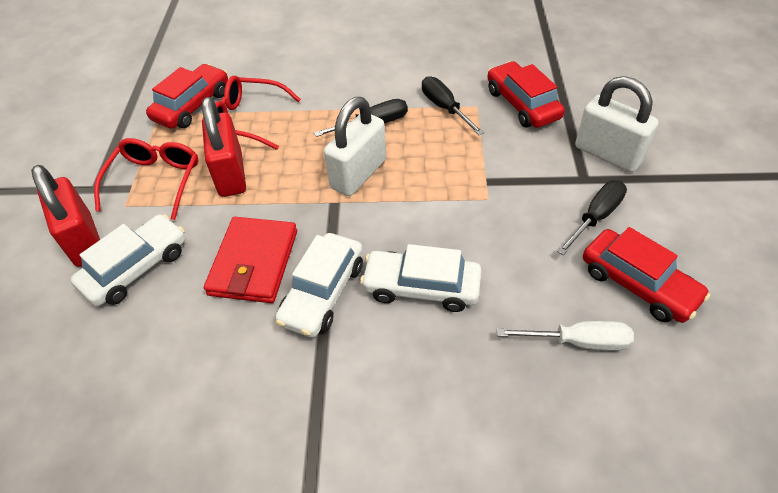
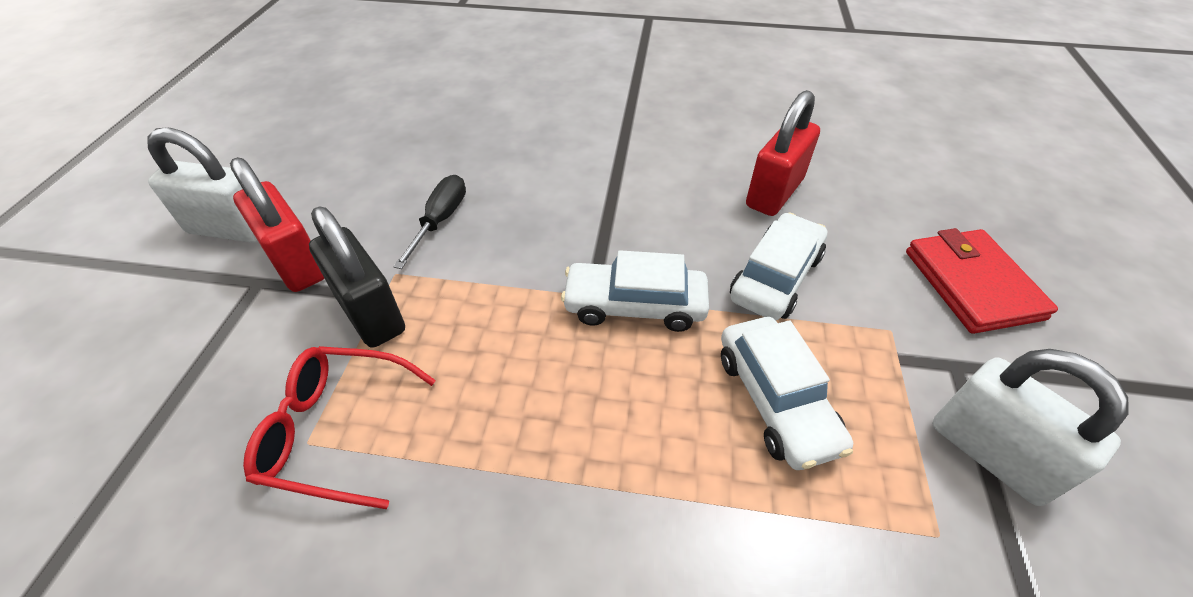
black padlock: none = 0 -> [309,207,405,348] = 1
black screwdriver: [314,99,408,137] [422,76,484,135] [557,180,627,255] = 3 -> [393,175,466,269] = 1
red car: [146,64,228,129] [487,61,565,128] [583,227,710,323] = 3 -> none = 0
red glasses: [94,138,198,220] [215,76,301,150] = 2 -> [243,346,436,509] = 1
white screwdriver: [497,321,634,351] = 1 -> none = 0

